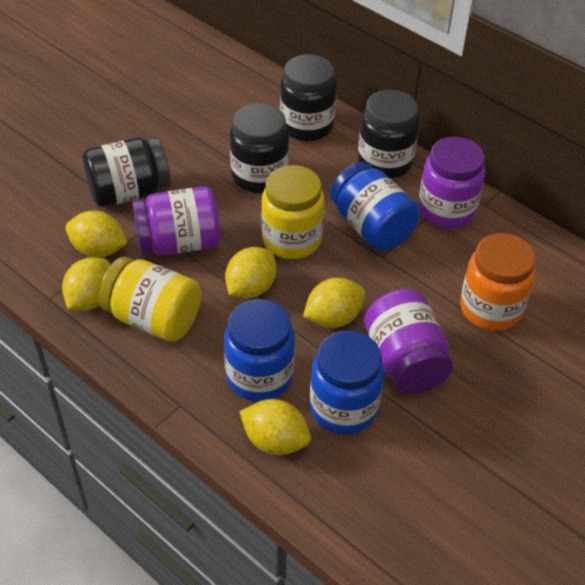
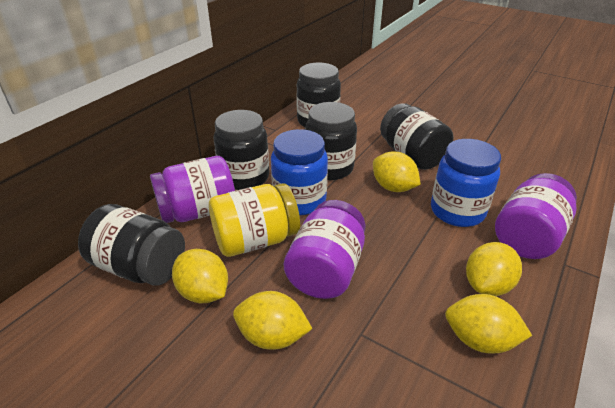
black jar: [83,137,171,207] [230,103,289,193] [280,54,337,141] [358,90,419,178] = 4 -> [78,204,185,286] [213,110,269,190] [296,63,341,127] [305,102,357,180] [380,103,454,170] = 5
blue jar: [224,299,295,402] [310,331,384,435] [330,162,420,251] = 3 -> [271,129,328,215] [431,139,501,227] = 2
orange jar: [460,233,536,331] = 1 -> none = 0
yellow jar: [99,257,201,342] [261,165,324,259] = 2 -> [209,183,300,257] = 1

